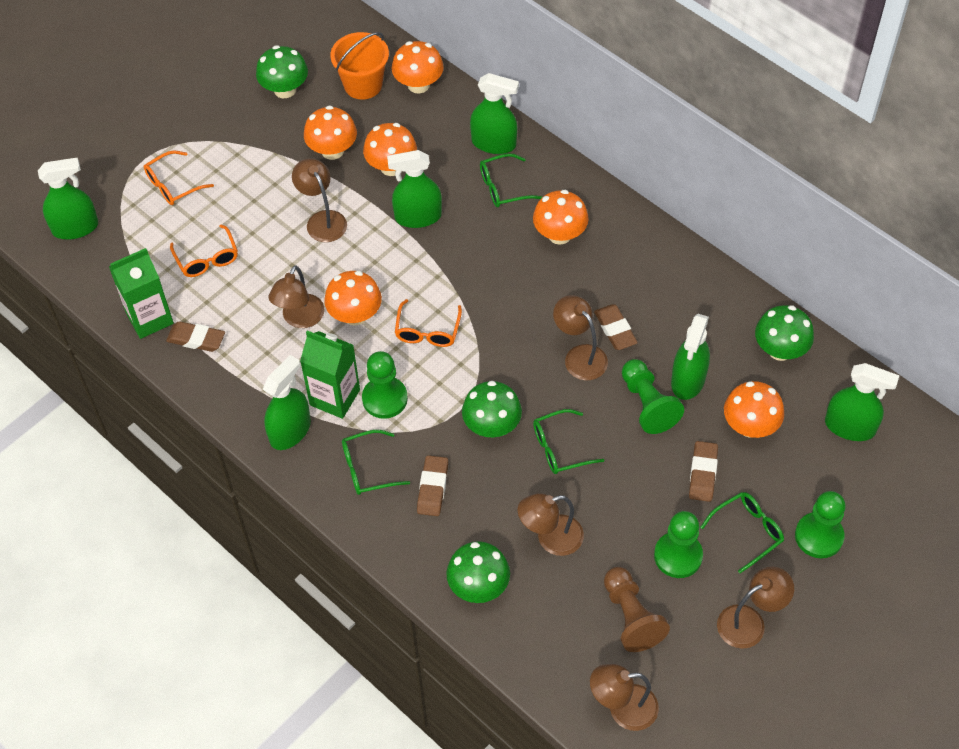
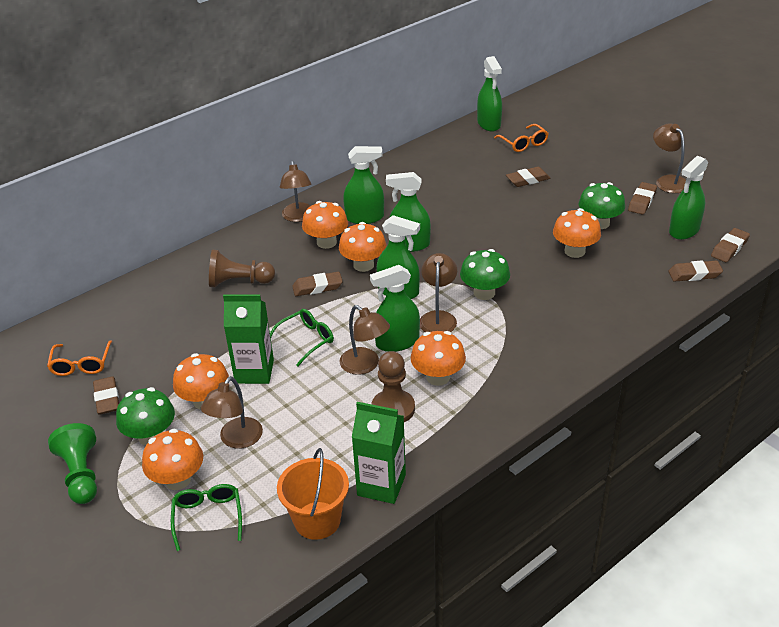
brown eraser: [166,321,225,352] [417,455,448,516] [594,304,638,350] [689,441,718,502] = 4 -> [93,376,119,415] [292,272,343,296] [506,167,550,187] [628,182,657,215] [668,260,723,282] [711,228,750,262] = 6
brown lamp: [268,265,324,328] [292,158,347,242] [518,493,584,556] [553,295,608,380] [590,664,659,731] [717,567,794,649] = 6 -> [201,376,263,449] [280,161,311,222] [340,305,390,375] [420,253,457,332] [653,123,686,193] = 5
brown pawn: [604,567,670,652] = 1 -> [209,250,275,287] [372,351,415,422] = 2
green glasses: [342,430,410,495] [480,153,542,208] [533,409,604,474] [700,492,784,573] = 4 -> [171,484,242,551] [270,309,334,367] = 2
green mushroom: [256,45,308,98] [447,541,510,603] [462,381,522,437] [755,305,814,361] = 4 -> [116,387,175,446] [460,249,510,300] [579,182,625,229] = 3
green pawn: [362,351,408,419] [622,359,684,434] [654,511,703,578] [795,491,846,558] = 4 -> [48,423,97,504] = 1
orange glasses: [144,150,214,205] [170,225,238,277] [395,299,462,347] = 3 -> [47,341,112,376] [494,124,549,152] = 2

